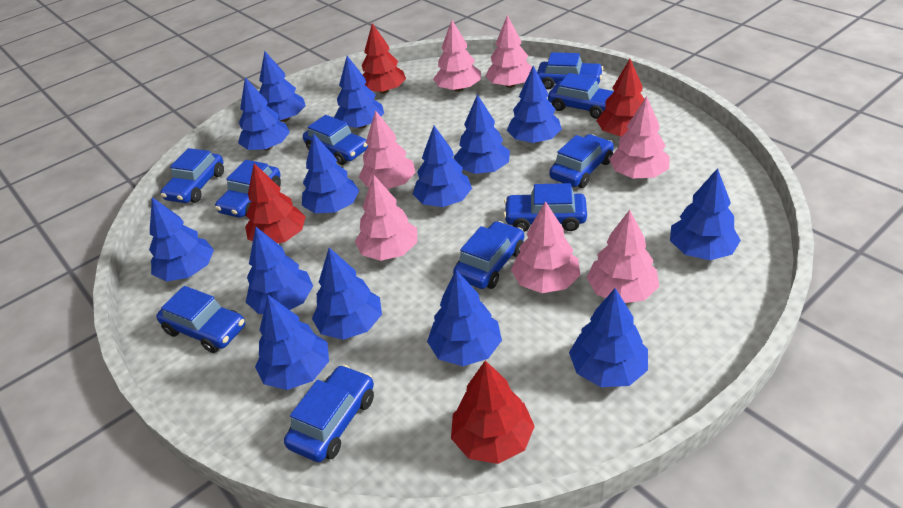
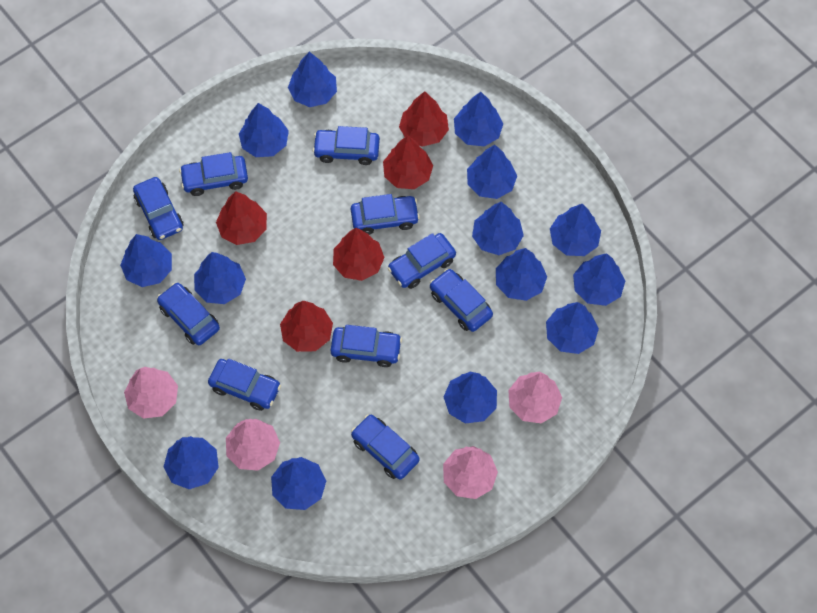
pink tree: [355,174,417,261] [359,110,416,189] [433,20,481,92] [485,15,532,88] [511,201,580,293] [587,210,659,303] [609,96,670,178] = 7 -> [124,367,178,419] [226,419,280,471] [443,446,498,499] [508,372,562,423] = 4
red tree: [245,163,306,243] [362,23,406,94] [451,360,535,464] [596,59,644,137] = 4 -> [216,191,267,245] [280,301,333,352] [333,228,385,281] [383,135,433,189] [399,91,449,147] = 5

